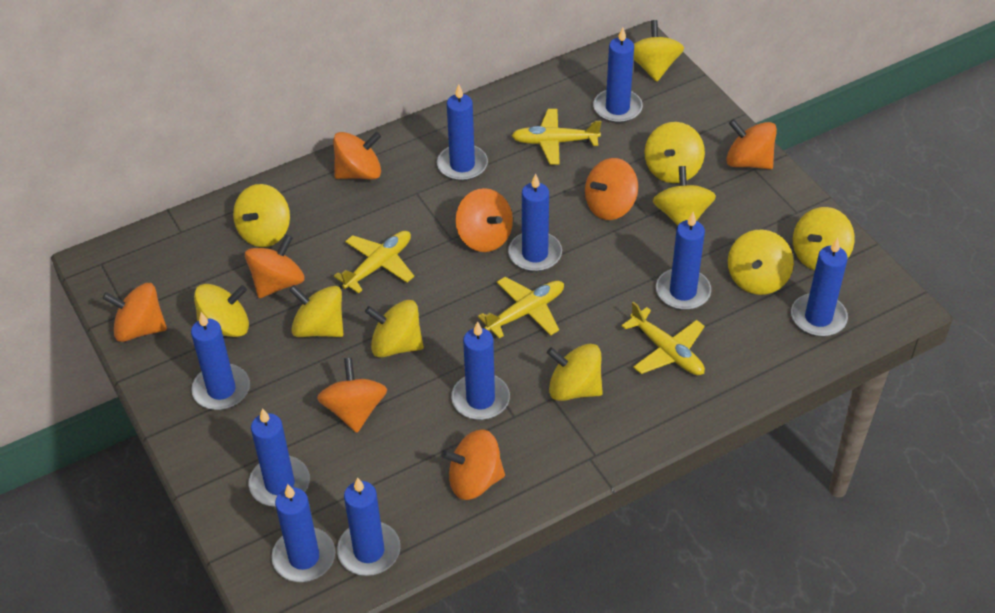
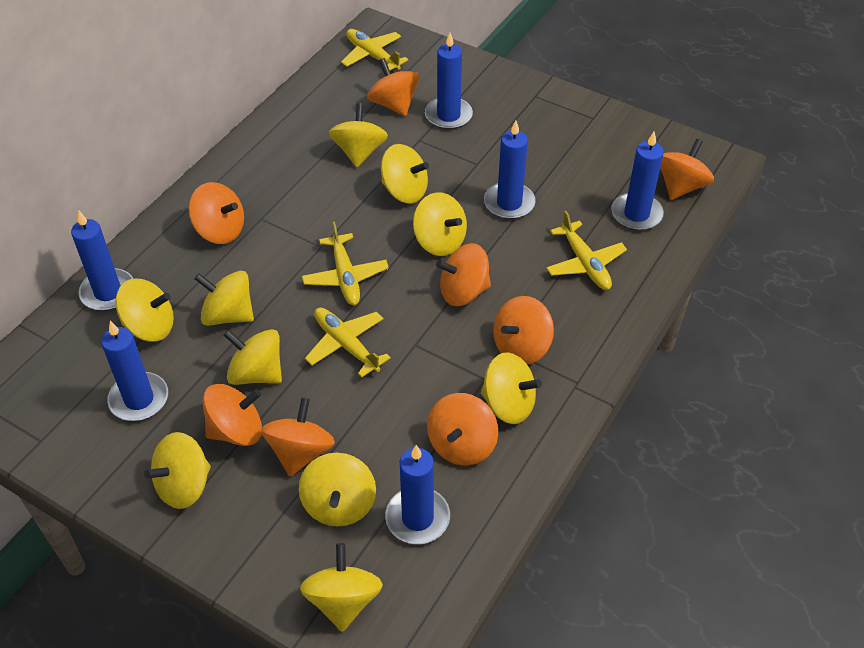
blue candle: [191,312,250,410] [248,408,310,507] [272,484,335,582] [337,477,400,576] [437,84,488,181] [451,321,510,420] [508,174,562,272] [593,27,643,123] [656,212,711,310] [791,238,848,337] = 10 -> [71,211,133,311] [101,321,168,421] [385,445,450,544] [425,33,473,130] [484,120,536,219] [611,132,664,231] = 6

